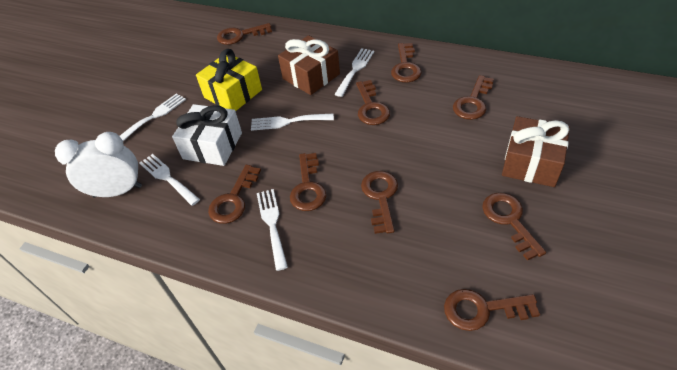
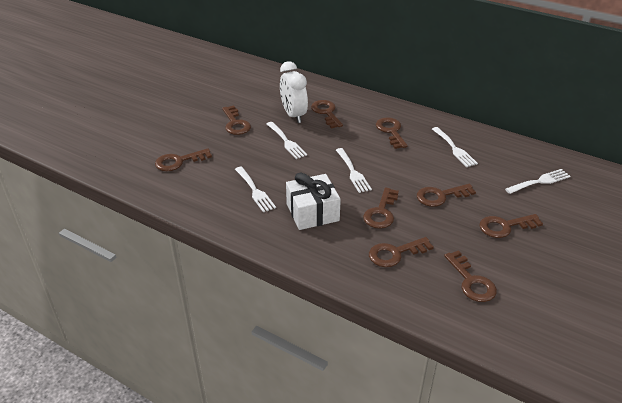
brown gift: [278,35,340,95] [502,116,570,187] = 2 -> none = 0
yellow gift: [196,49,262,111] = 1 -> none = 0

